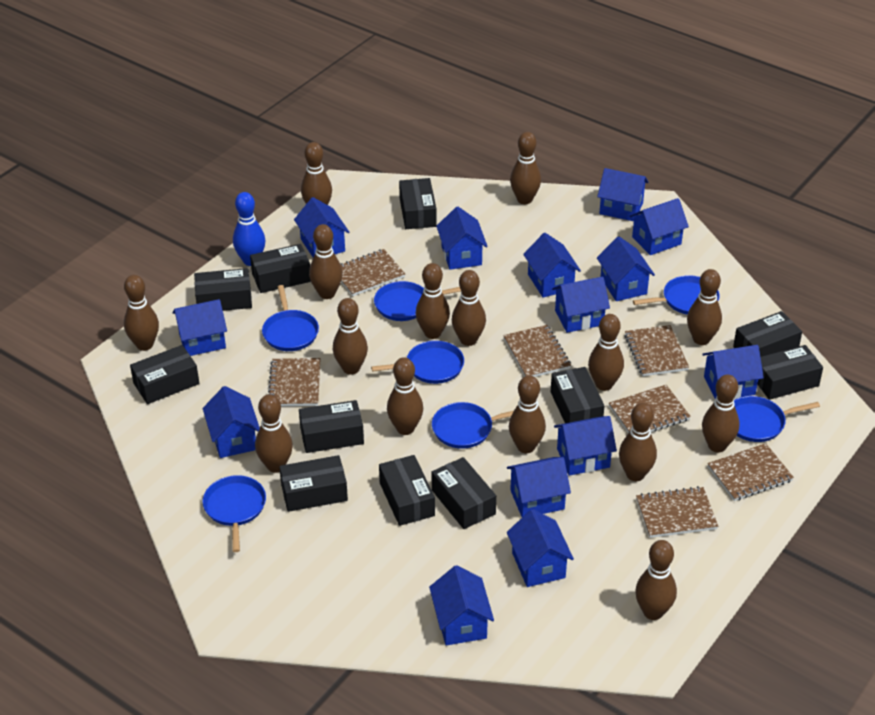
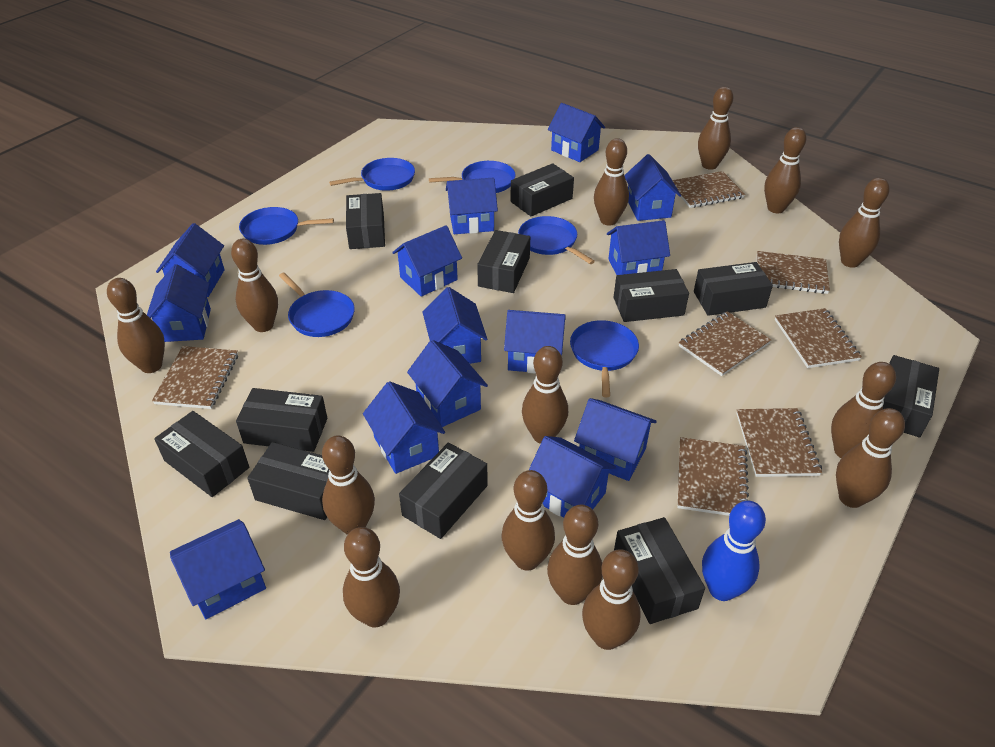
blue pan: [203,475,266,552] [262,285,319,351] [371,341,464,384] [374,281,461,321] [432,402,513,449] [633,275,720,315] [734,396,820,442] = 7 -> [239,207,334,245] [279,273,355,337] [329,158,415,191] [429,161,516,193] [518,216,595,264] [570,320,639,397] = 6
brown bowling pin: [124,275,159,351] [255,394,293,473] [301,142,332,205] [309,224,343,299] [333,298,368,375] [387,357,423,435] [416,263,450,339] [452,270,486,346] [509,375,546,453] [510,132,541,204] [588,314,624,391] [619,403,657,481] [635,540,677,620] [687,269,722,345] [702,375,740,453] = 15 -> [107,278,165,373] [231,239,278,332] [322,435,375,535] [343,527,400,628] [501,470,555,571] [522,346,568,444] [547,505,602,605] [582,549,641,650] [594,138,629,226] [698,87,733,170] [764,127,806,213] [831,362,896,458] [836,408,905,508] [839,178,890,268] = 14

